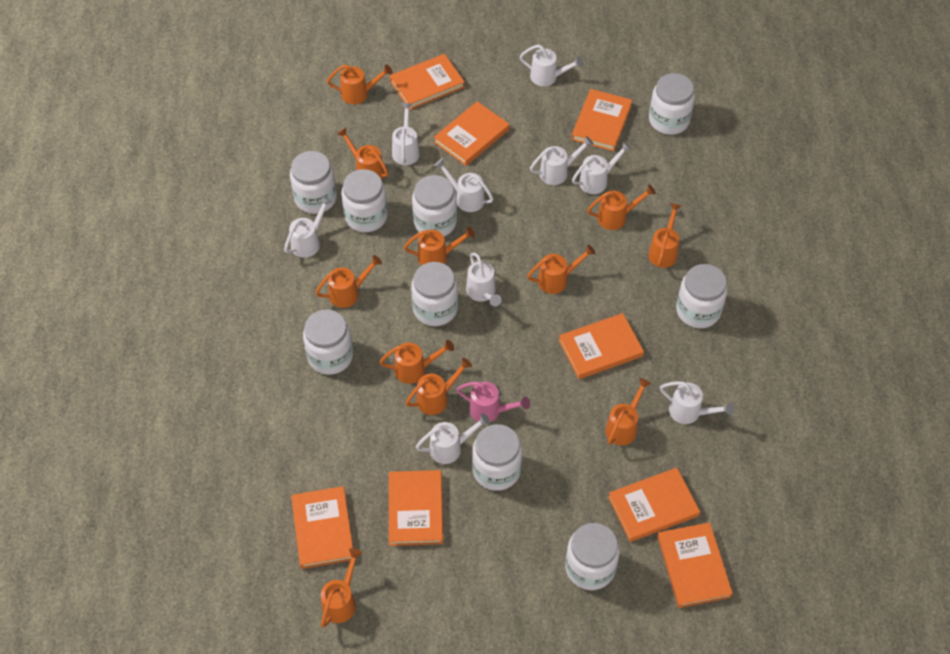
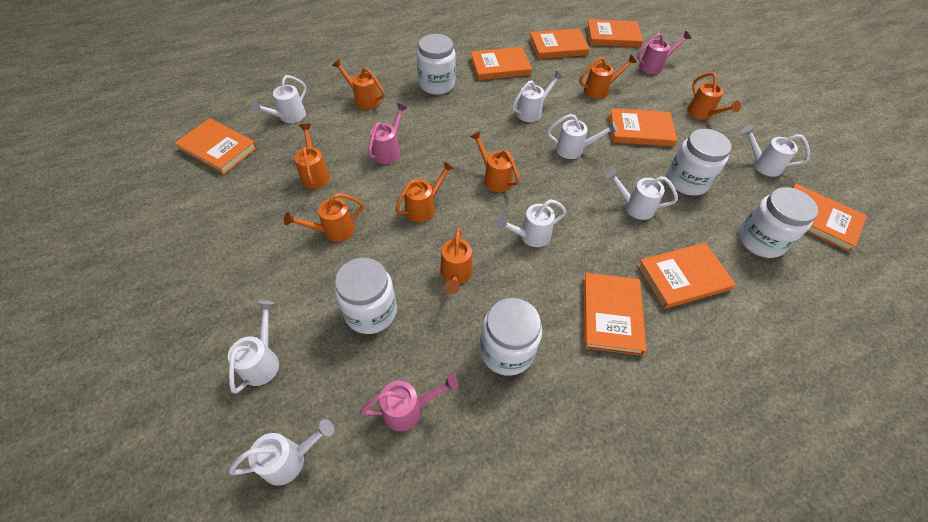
orange watering can: [315,255,382,308] [321,548,362,628] [327,64,392,104] [337,128,388,179] [379,340,454,384] [404,227,475,266] [406,358,472,415] [527,244,596,294] [587,185,656,230] [605,378,651,445] [648,203,681,268] = 11 -> [284,193,364,242] [295,124,330,189] [332,59,385,110] [395,161,454,222] [440,228,473,294] [470,131,520,192] [579,55,637,99] [687,72,741,120] = 8
pink watering can: [456,382,530,422] = 1 -> [360,374,459,431] [368,103,408,164] [637,31,691,74] = 3
white jar: [290,151,337,214] [303,310,353,375] [341,169,388,232] [411,262,458,326] [412,175,457,236] [472,424,522,491] [565,523,620,590] [649,73,695,135] [676,264,728,328] = 9 -> [335,258,397,334] [417,34,456,95] [480,298,542,376] [667,129,731,196] [738,187,818,258] = 5
white watering can: [284,196,332,258] [392,103,420,165] [416,413,490,464] [434,158,493,212] [466,253,502,306] [520,45,584,86] [530,136,594,185] [572,141,632,194] [660,381,734,424] = 9 -> [228,300,279,394] [229,419,334,486] [251,75,306,123] [496,199,566,247] [512,71,564,122] [547,114,617,159] [605,168,678,220] [741,125,810,177] = 8

